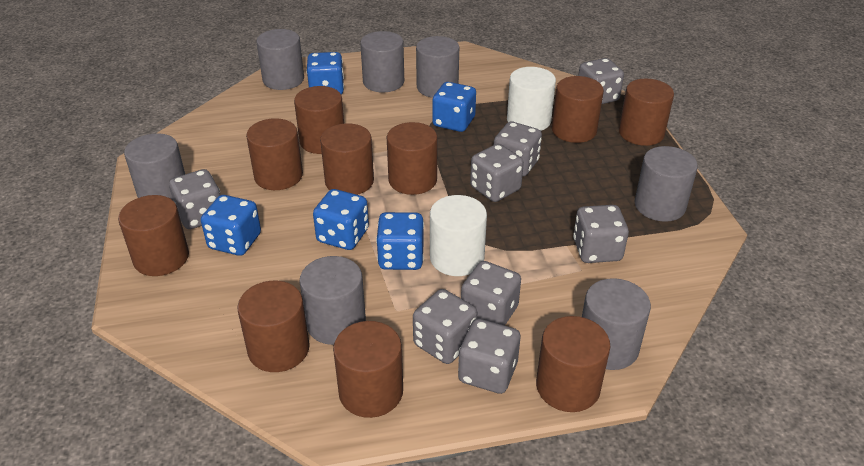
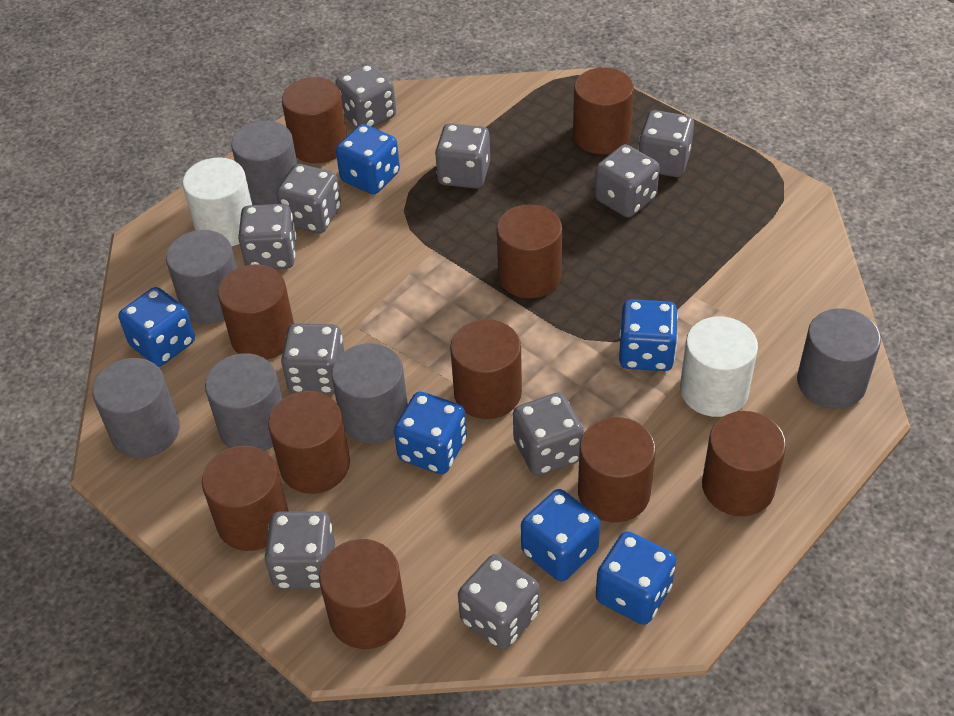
blue dice: [201,195,261,256] [306,52,344,94] [313,189,369,250] [376,212,424,270] [432,82,476,132] = 5 -> [119,287,195,367] [336,124,400,194] [394,392,467,474] [521,489,600,581] [596,531,676,625] [619,299,678,371] = 6
grey cylinder: [124,133,185,200] [256,29,304,90] [299,256,366,345] [360,31,404,92] [416,36,459,98] [582,278,651,370] [635,146,698,222] = 7 -> [92,358,180,458] [166,230,237,324] [205,353,282,451] [231,121,297,205] [332,343,408,444] [797,308,881,409] = 6
grey dice: [169,169,220,229] [413,289,477,364] [458,319,520,394] [461,261,521,326] [470,144,524,202] [494,121,542,176] [573,205,629,263] [578,58,624,104] = 8 -> [238,204,297,269] [264,511,335,589] [276,164,341,233] [281,323,344,394] [335,64,396,127] [435,123,490,189] [458,554,540,650] [513,392,584,476] [595,144,659,218] [638,110,694,177] = 10

